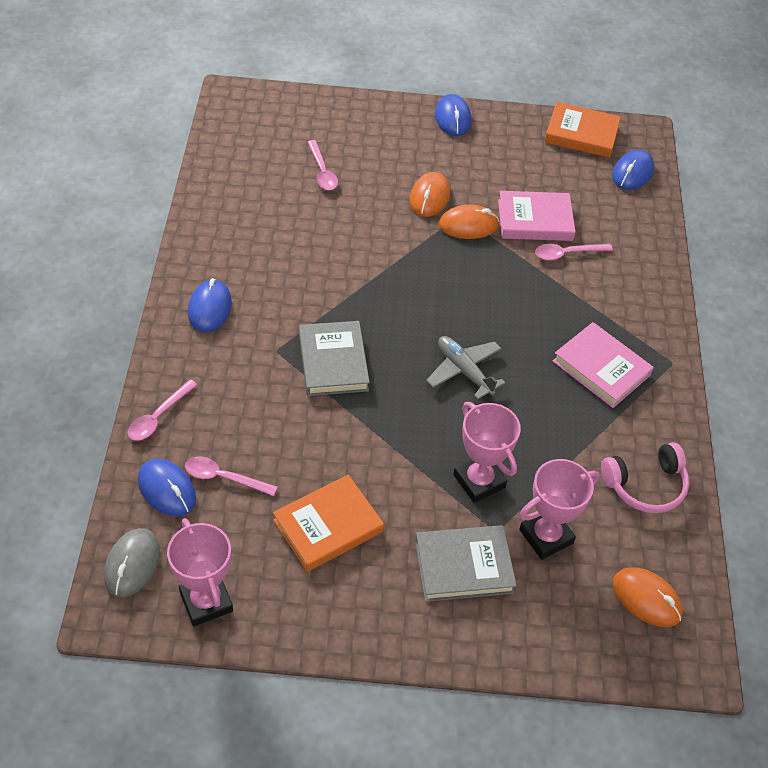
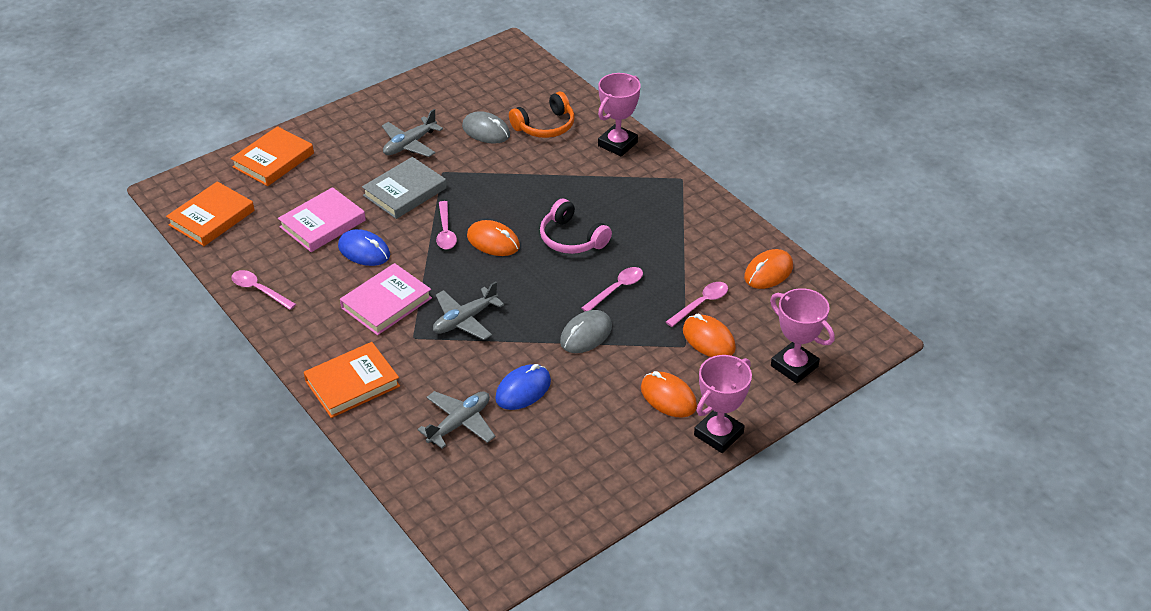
blue mouse: [138,458,196,517] [188,278,232,332] [435,94,472,136] [612,149,654,190] = 4 -> [338,229,390,266] [495,364,551,410] = 2
grey book: [299,321,370,396] [415,525,517,602] = 2 -> [362,157,447,219] = 1
grey mouse: [104,528,160,597] = 1 -> [462,111,510,144] [560,310,612,353] = 2
grey plane: [426,336,505,400] = 1 -> [382,109,443,157] [417,391,495,448] [433,281,504,340] = 3
orange book: [273,474,384,572] [545,102,621,158] = 2 -> [166,181,255,246] [231,126,314,186] [304,342,400,418] = 3
orange headphones: none = 0 -> [509,92,575,138] = 1
orange mouse: [410,172,450,217] [439,204,499,239] [613,567,683,627] = 3 -> [467,220,520,256] [641,371,697,418] [683,314,736,357] [744,249,793,289] = 4

